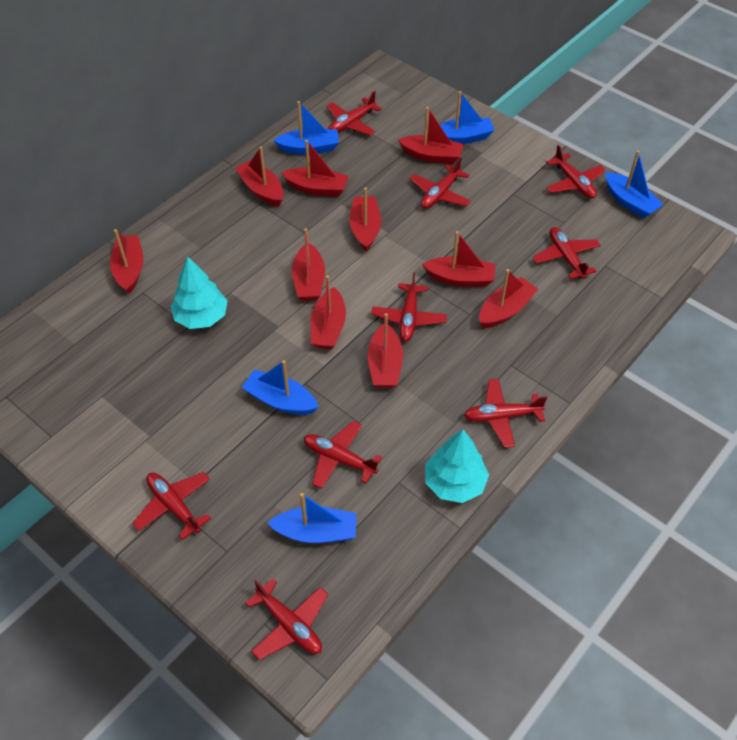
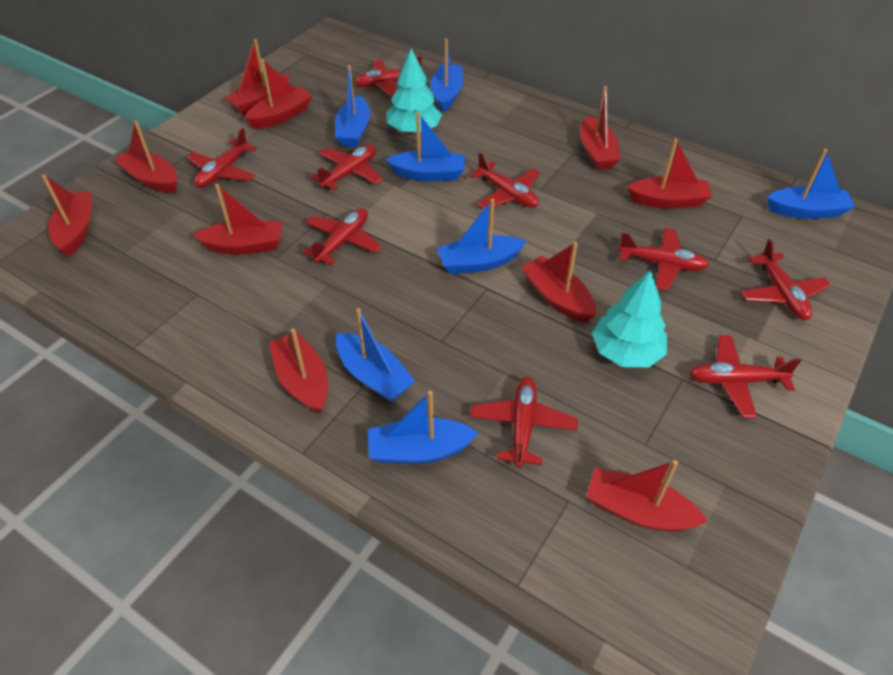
blue boat: [242,360,319,415] [268,493,357,543] [273,101,339,155] [439,91,495,144] [606,150,664,218] = 5 -> [335,65,370,147] [336,308,415,402] [368,391,478,464] [385,112,465,181] [431,39,463,112] [437,198,526,274] [767,149,855,219] = 7

